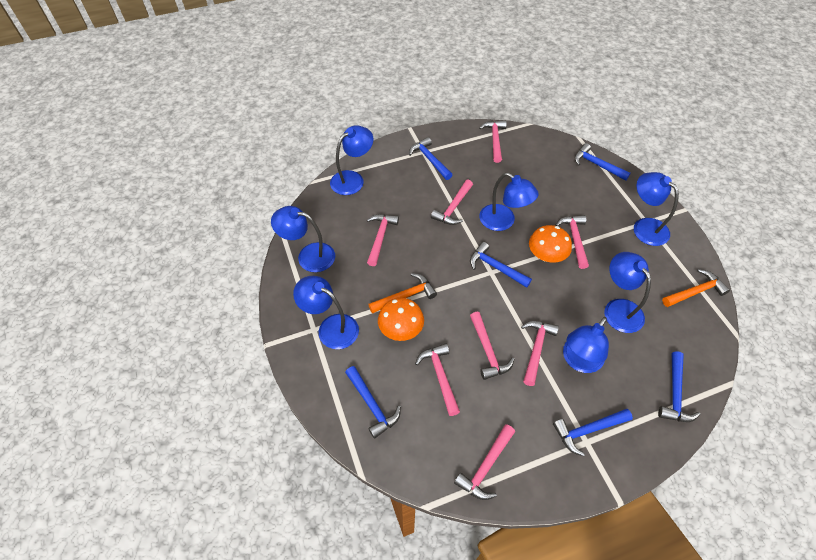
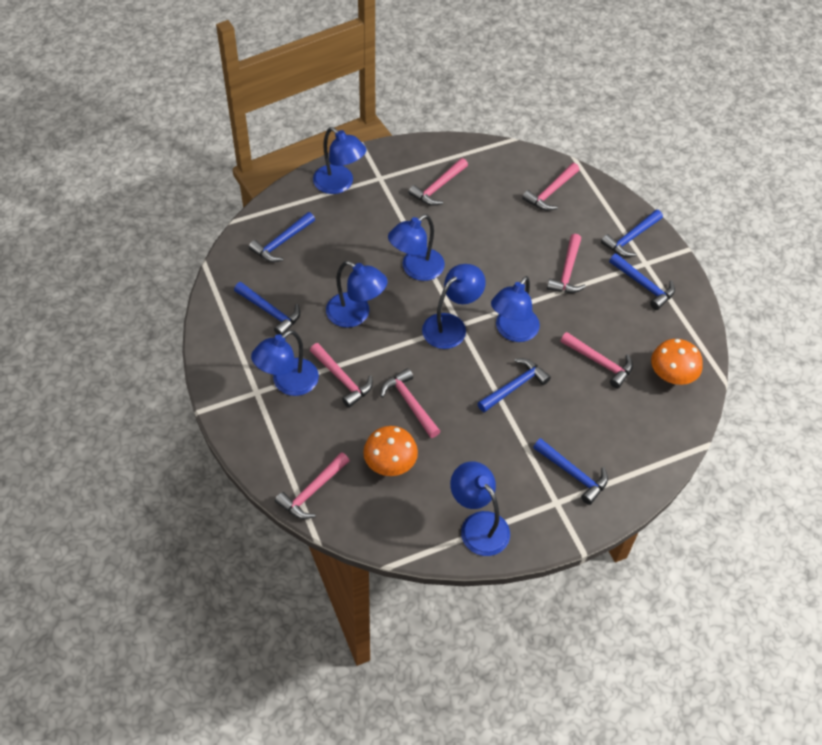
orange hammer: [368,273,437,314] [662,269,730,307] = 2 -> none = 0
pink hammer: [367,214,399,266] [415,343,460,416] [431,180,473,225] [454,424,515,500] [470,312,515,380] [479,121,507,163] [521,321,559,386] [555,215,589,269] = 8 -> [275,452,350,519] [310,343,373,408] [380,368,440,438] [408,158,468,206] [522,163,580,211] [547,234,586,293] [561,332,633,389] = 7

